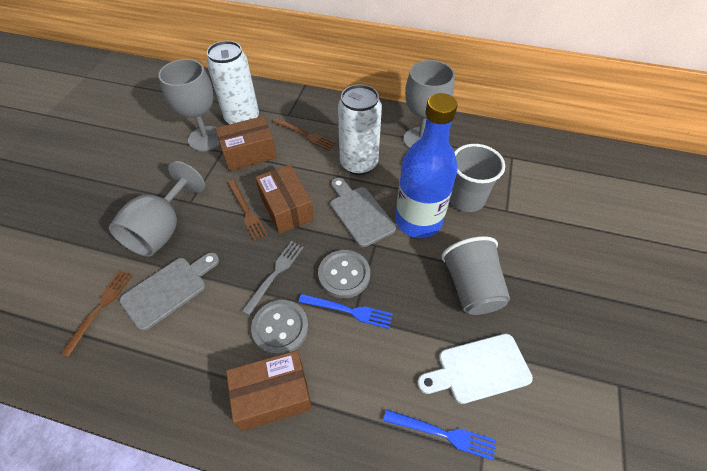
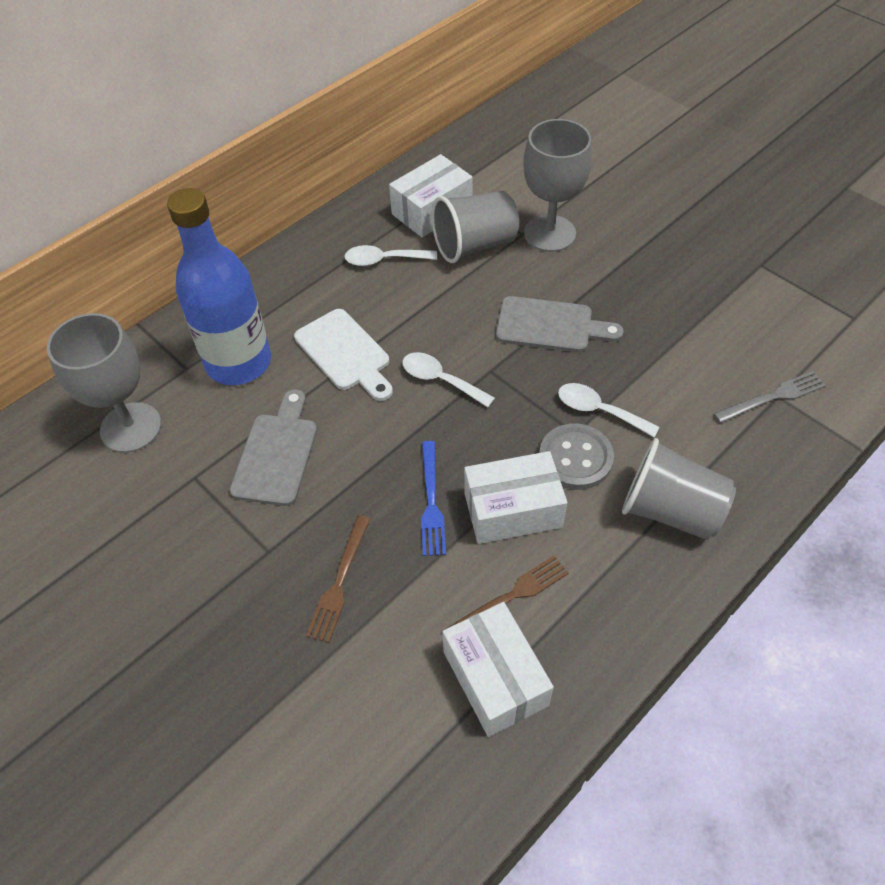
blue fork: [298,294,393,329] [383,409,496,461] = 2 -> [421,441,446,556] = 1
brown box: [216,116,277,171] [226,350,312,431] [255,165,314,234] = 3 -> none = 0
brown fork: [60,270,133,357] [227,180,267,241] [273,118,336,150] = 3 -> [306,515,370,643] [444,556,569,630] = 2
grey button: [251,300,309,356] [318,250,370,298] = 2 -> [539,423,614,490] = 1
grey goblet: [109,161,205,257] [158,59,220,151] [404,60,455,149] = 3 -> [47,313,161,453] [523,119,592,252] = 2
white box: none = 0 -> [389,154,473,238] [443,602,554,737] [464,451,567,544] = 3
white can: [207,41,259,124] [338,85,382,175] = 2 -> none = 0
white spoon: none = 0 -> [344,245,437,266] [402,352,495,407] [558,383,660,437] = 3

